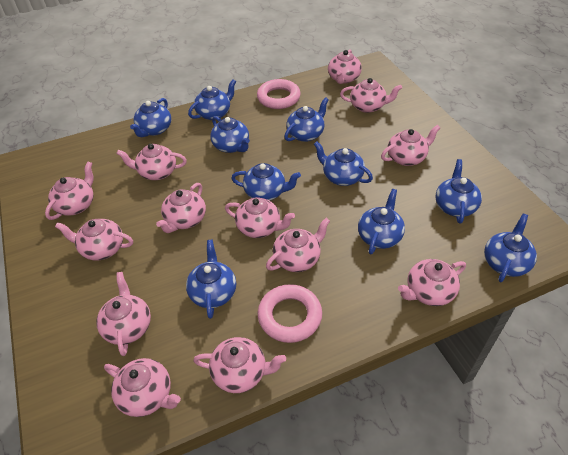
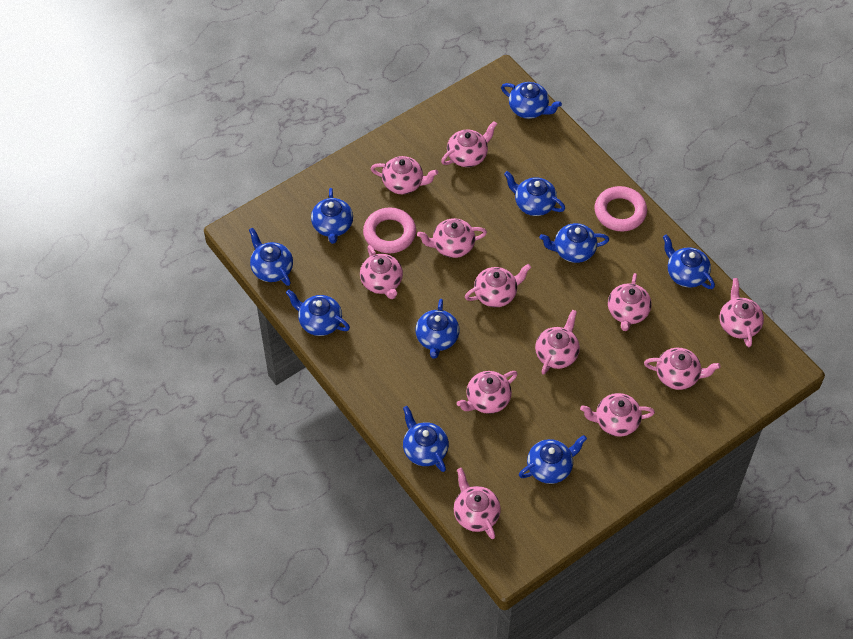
pink teapot: [45,162,94,220] [55,219,133,261] [96,272,151,356] [104,358,181,417] [116,144,187,180] [156,183,206,233] [193,337,286,393] [225,197,295,238] [266,218,330,272] [328,49,362,84] [340,78,402,113] [381,125,440,166] [398,259,466,306] = 13 -> [360,245,403,299] [371,156,438,194] [417,218,487,258] [441,121,497,167] [454,468,501,539] [457,371,518,414] [465,264,531,307] [535,310,580,375] [580,393,655,437] [608,273,652,331] [644,348,720,390] [719,278,764,347] = 12

